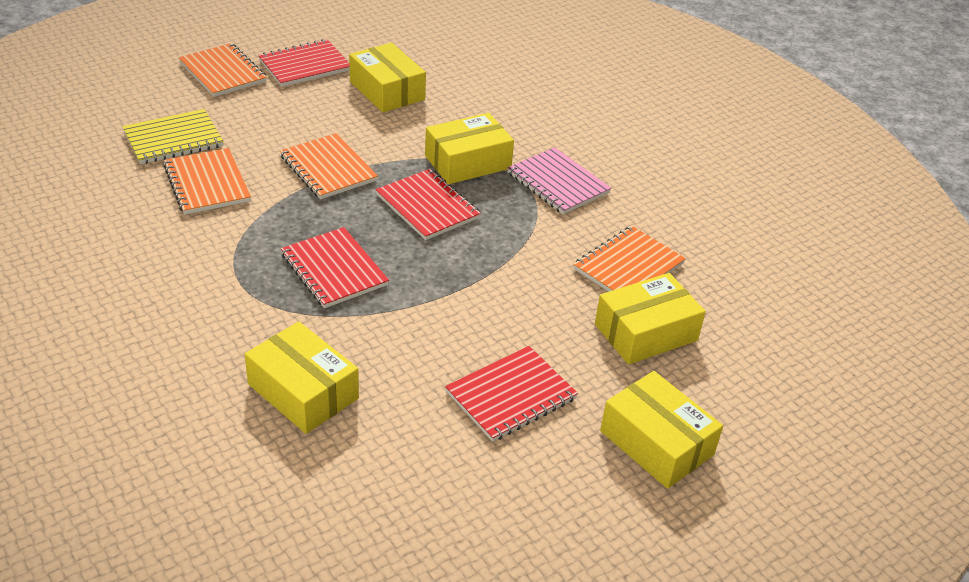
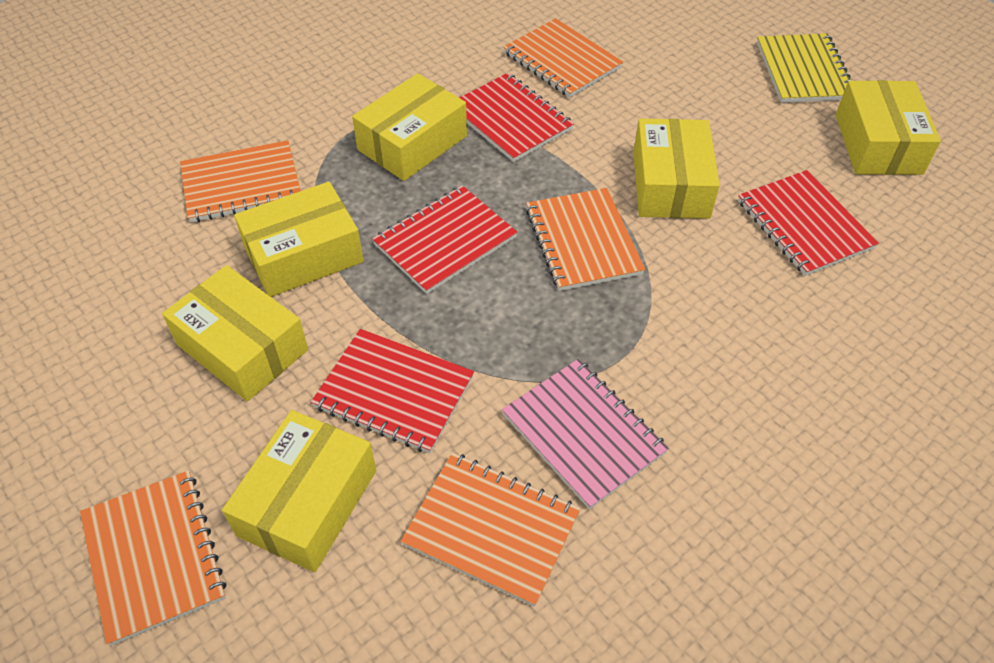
orange notebook: [163,148,251,215] [179,43,267,97] [280,133,378,199] [573,226,686,292] = 4 -> [80,471,227,646] [180,140,301,223] [401,453,580,607] [503,18,623,98] [526,188,645,291] = 5
yellow box: [245,321,359,434] [349,43,426,113] [425,113,514,184] [595,273,706,365] [600,371,723,489] = 5 -> [162,265,308,401] [222,410,376,572] [234,182,364,297] [352,73,467,181] [633,119,720,219] [836,80,941,175] = 6

